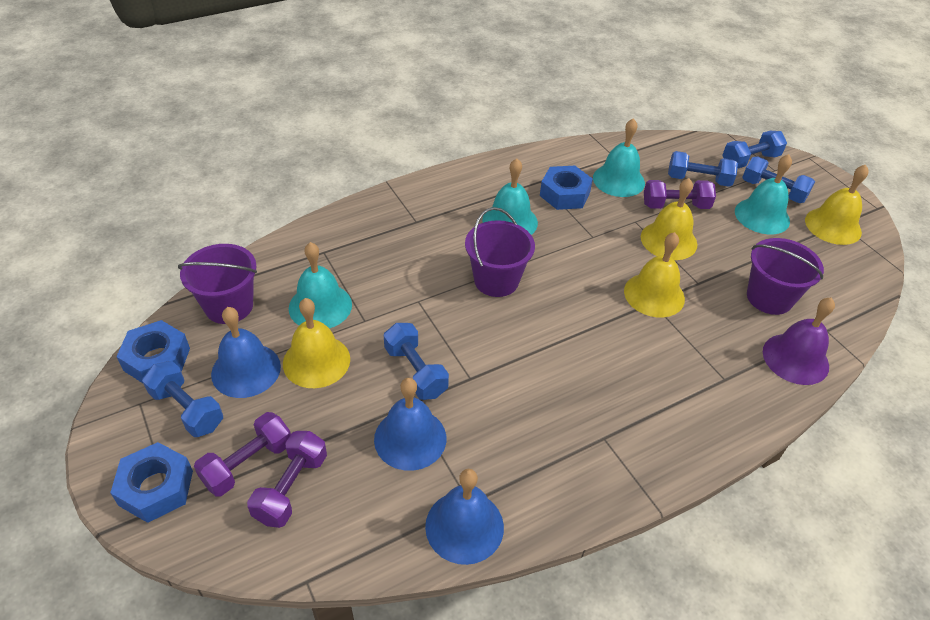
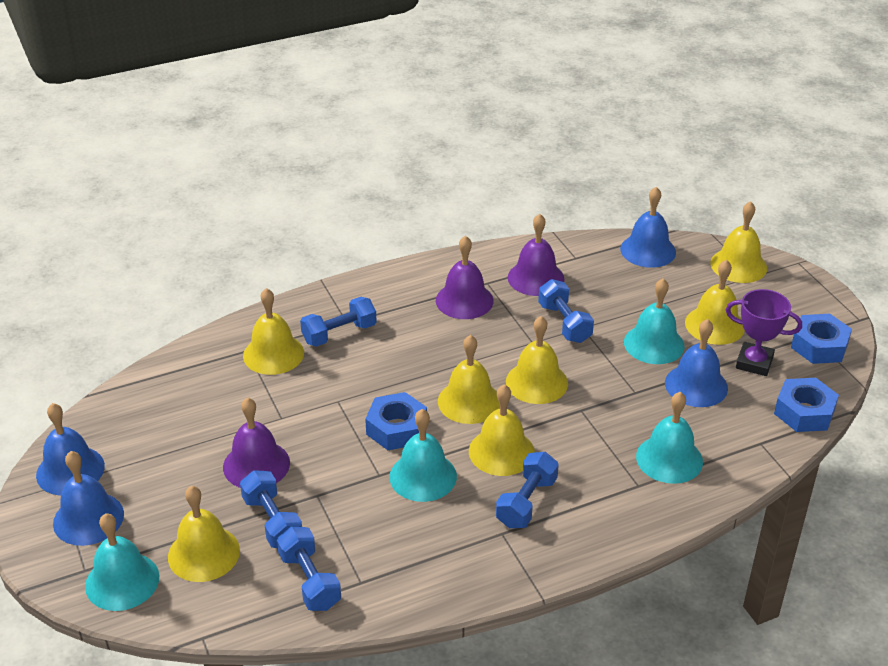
blue bell: [211,307,281,398] [374,378,446,471] [425,469,504,565] = 3 -> [36,403,105,495] [53,451,124,546] [620,187,676,268] [665,319,728,407] = 4
purple bell: [763,297,835,385] = 1 -> [223,397,290,488] [436,236,494,319] [508,214,565,296] = 3
purple bucket: [178,244,257,324] [465,207,535,297] [747,238,824,315] = 3 -> none = 0
purple dumbbell: [194,412,291,496] [247,431,327,528] [644,180,716,209] = 3 -> none = 0
purple trophy: none = 0 -> [726,289,802,376] = 1
yellow bell: [283,298,350,388] [624,232,685,317] [641,178,697,260] [805,165,869,245] = 4 -> [168,486,240,582] [243,288,304,375] [438,335,500,424] [469,384,535,476] [506,316,568,404] [685,260,745,345] [710,201,767,283] = 7

